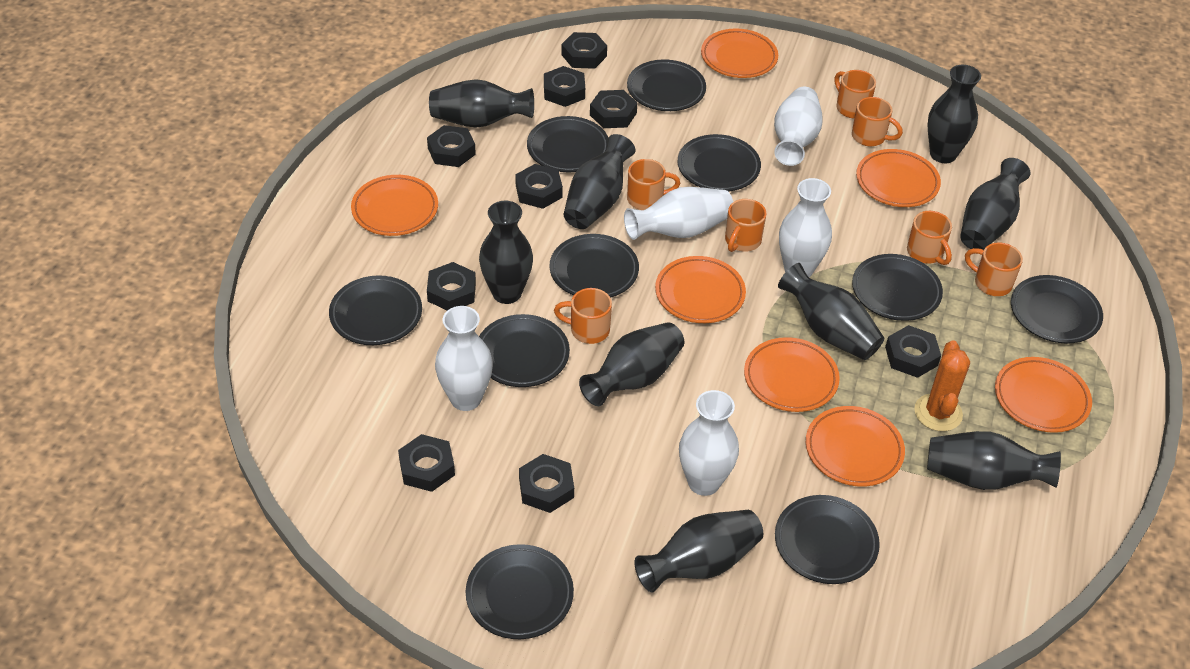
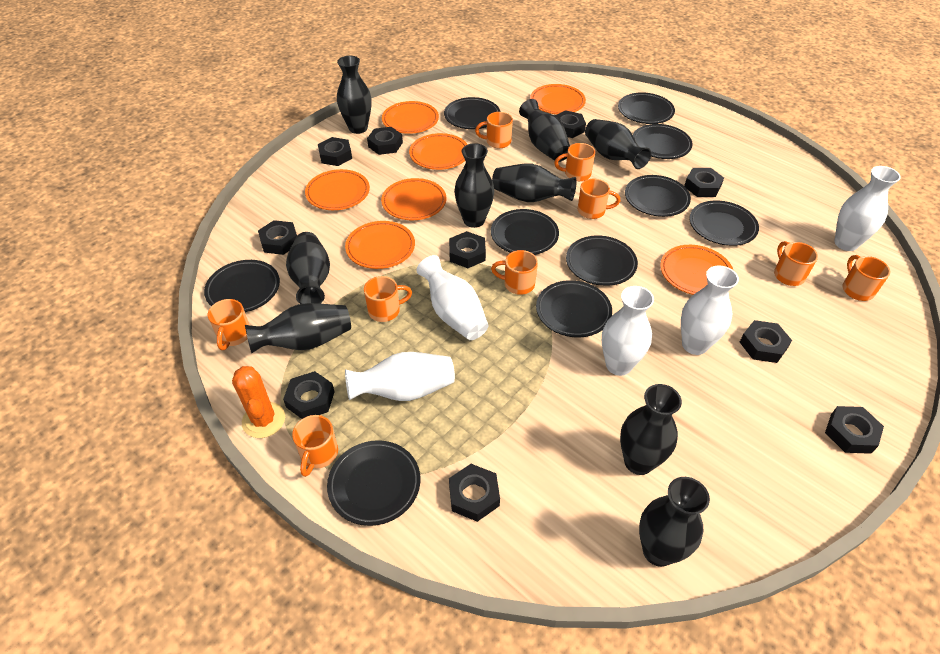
black nut: [398,434,455,492] [427,125,476,167] [427,262,476,311] [515,164,563,209] [519,454,574,513] [544,66,585,107] [561,32,607,69] [590,90,637,128] [885,325,941,378] = 9 -> [258,220,297,255] [283,371,335,419] [318,137,352,166] [367,127,403,155] [449,231,486,268] [449,464,500,522] [554,110,586,138] [684,168,724,197] [740,320,792,363] [825,406,884,454] = 10
orange mug: [554,288,612,344] [627,159,680,210] [725,199,767,252] [835,70,876,118] [852,97,903,146] [907,211,952,265] [965,242,1023,296] = 7 -> [208,299,249,350] [292,415,338,477] [364,276,412,322] [475,112,513,148] [491,250,538,295] [554,143,595,181] [578,179,620,219] [774,241,818,286] [842,255,890,301] = 9

